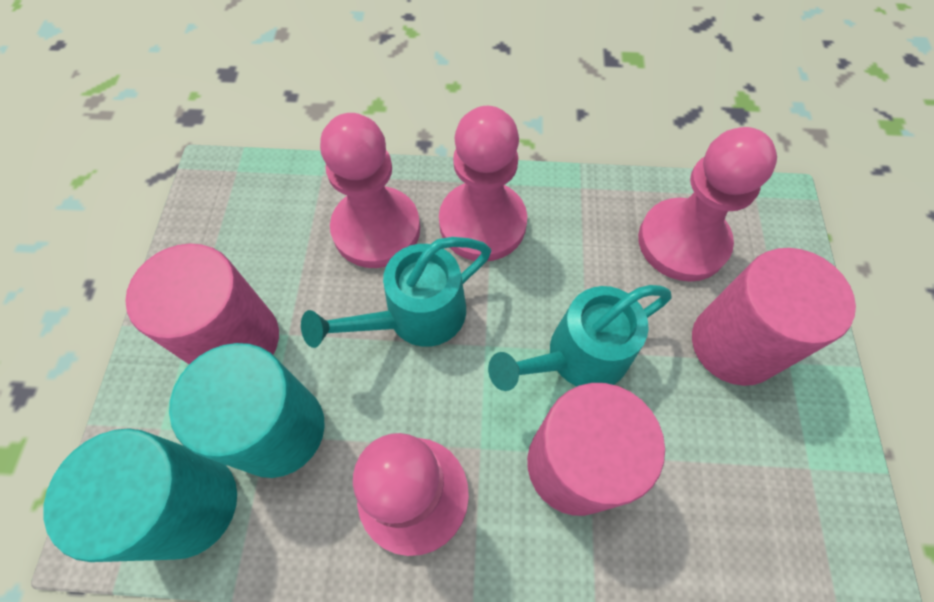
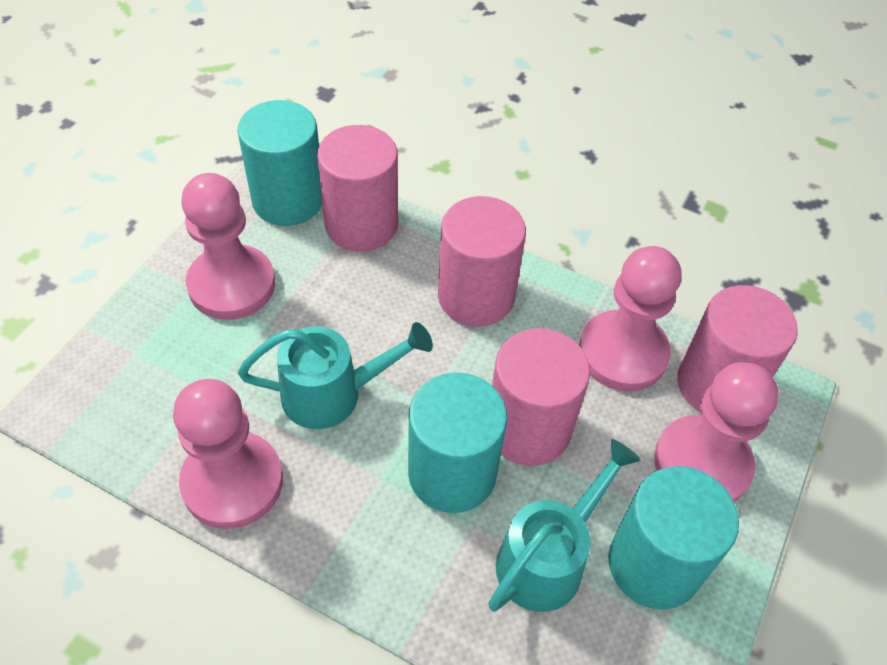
pink cylinder: [125,244,279,364] [527,383,665,516] [692,248,856,386] = 3 -> [317,125,398,252] [438,196,526,327] [492,328,590,466] [677,285,798,412] = 4
turquoise cylinder: [43,428,237,562] [169,343,325,478] = 2 -> [237,100,322,226] [408,373,507,513] [608,466,739,609] = 3

